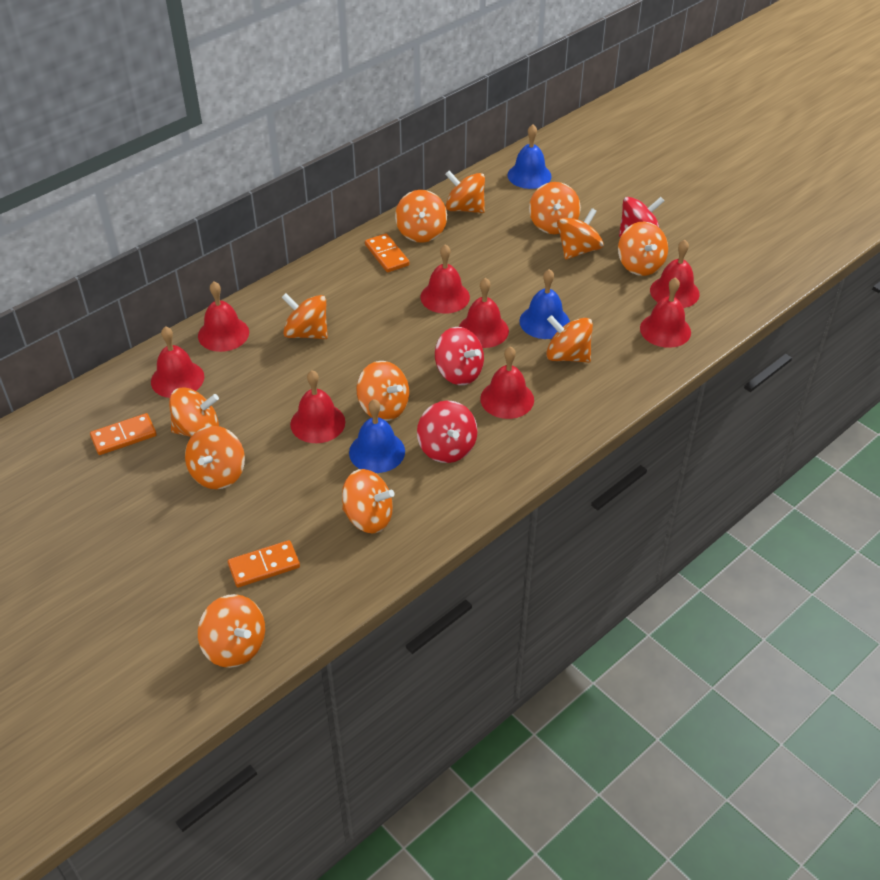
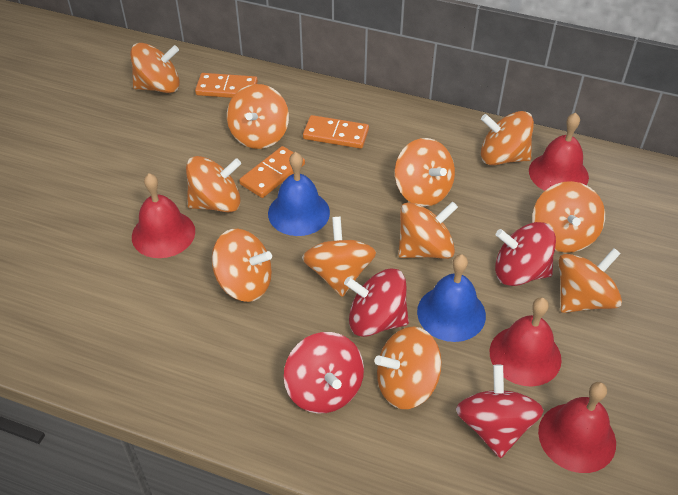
blue bell: [349,399,405,473] [507,125,552,189] [519,269,570,339] = 3 -> [268,152,330,236] [417,254,486,342] = 2
orange spinning top: [169,388,219,437] [185,426,245,489] [198,594,265,668] [281,293,328,339] [342,469,394,534] [357,361,409,421] [395,190,447,243] [445,171,485,213] [529,182,581,234] [546,315,593,363] [557,208,603,260] [618,222,668,276] = 12 -> [130,43,180,93] [186,156,241,212] [212,229,272,302] [227,84,289,149] [302,217,376,297] [374,327,441,409] [395,138,455,207] [398,201,458,259] [481,111,534,165] [532,181,605,253] [559,248,622,313] = 11
red bell: [151,326,204,398] [198,281,249,352] [290,370,345,443] [421,244,470,314] [459,278,509,348] [480,346,534,419] [640,277,691,348] [650,240,700,308] = 8 -> [132,173,195,258] [490,297,562,386] [529,113,589,191] [538,382,616,473] = 4
red spinning top: [417,400,477,463] [435,327,484,385] [619,197,664,237] = 3 -> [284,332,364,413] [344,268,409,337] [456,365,544,458] [495,222,556,286] = 4

